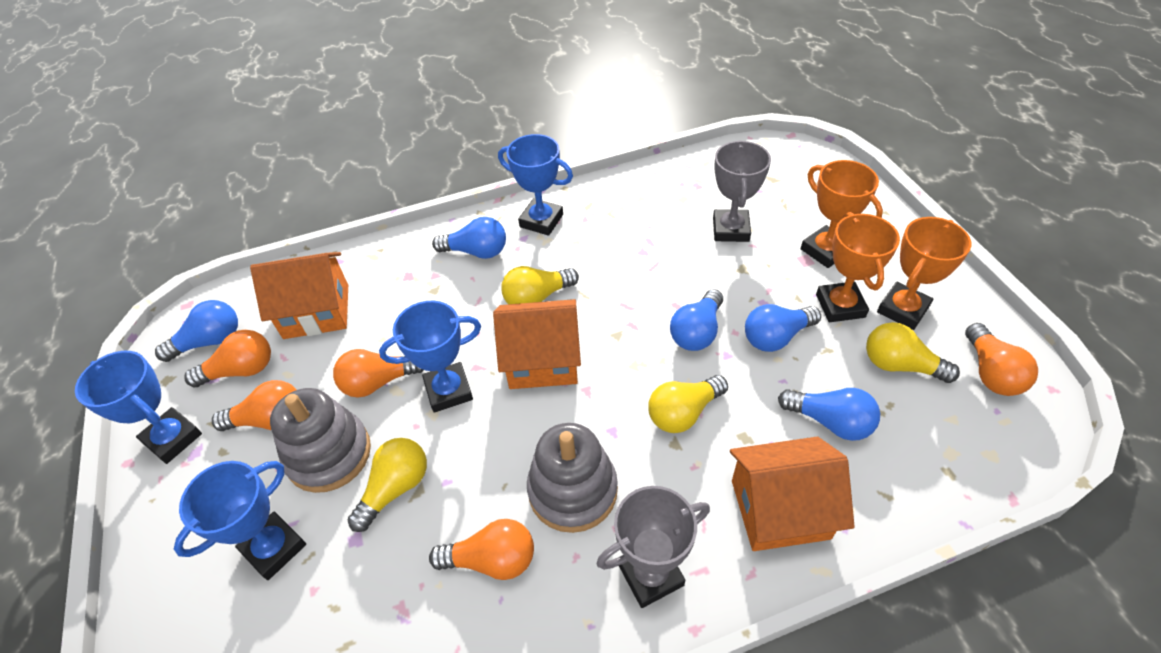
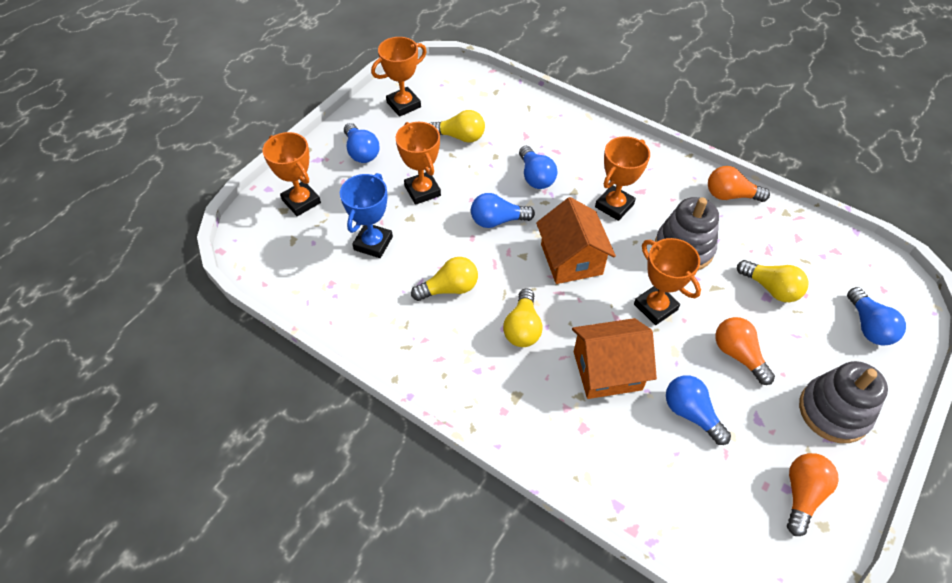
blue trophy: [75,351,202,464] [174,461,306,580] [379,301,481,413] [498,134,573,236] = 4 -> [340,173,393,258] = 1
grey trophy: [597,486,710,608] [713,140,771,242] = 2 -> none = 0
orange house: [250,252,348,339] [493,299,581,389] [730,437,855,551] = 3 -> [536,197,616,284] [572,318,657,399] = 2
orange light bulb: [184,330,271,388] [212,380,297,431] [333,349,424,398] [429,519,534,580] [965,323,1038,396] = 5 -> [708,166,770,202] [715,317,775,385] [787,453,838,536] = 3
orange trophy: [801,160,883,268] [816,212,900,322] [877,217,972,330] = 3 -> [262,132,321,216] [371,37,427,117] [396,122,441,205] [595,136,650,221] [634,238,701,325] = 5

